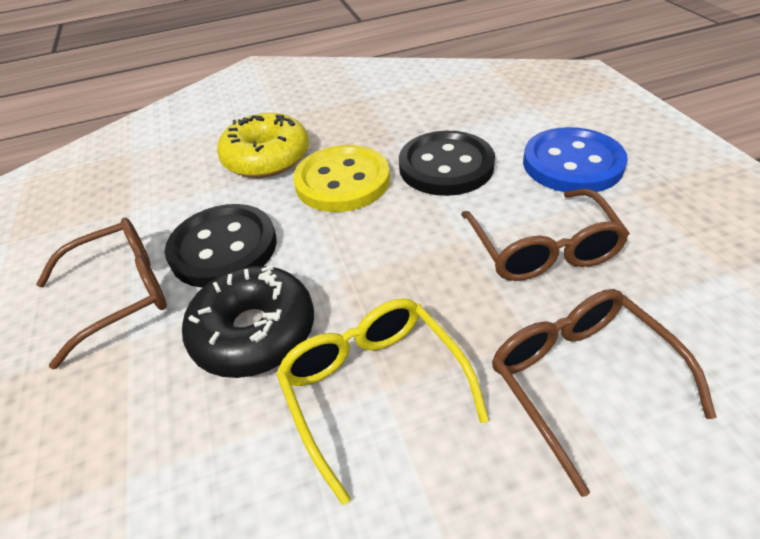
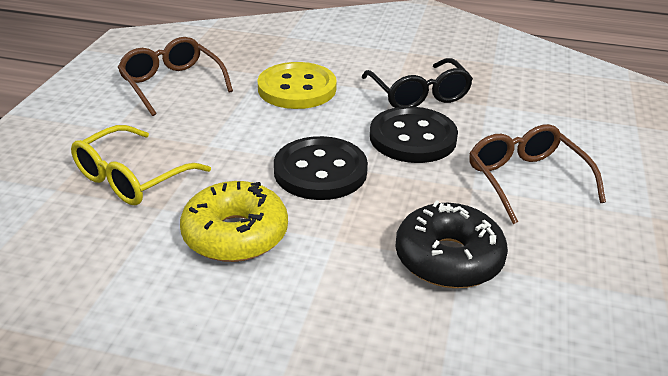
black glasses: none = 0 -> [362,58,473,108] = 1
blue button: [523,127,628,192] = 1 -> none = 0
brown glasses: [36,218,167,369] [461,189,630,281] [492,289,717,497] = 3 -> [118,37,233,116] [469,124,606,224] = 2

